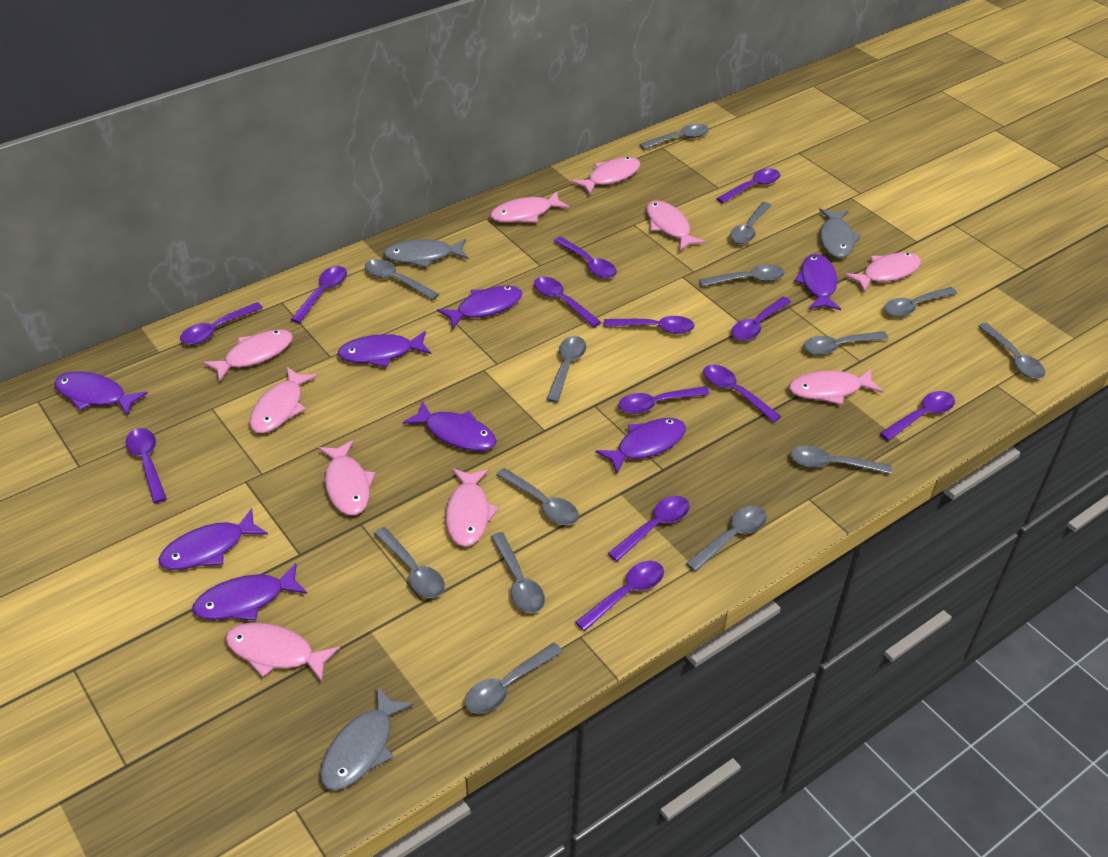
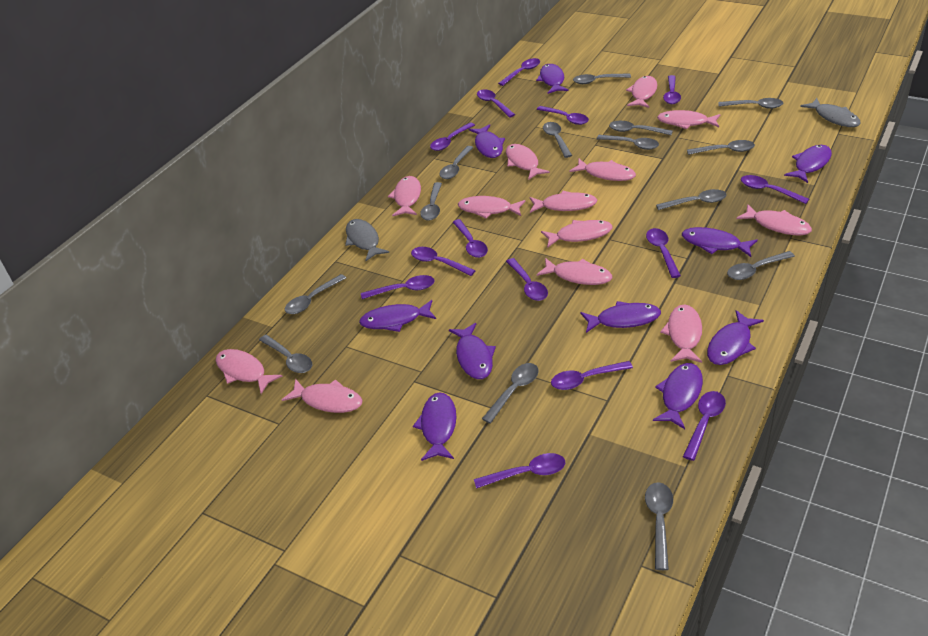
grey fish: [320,686,414,790] [383,239,468,268] [819,208,861,258] = 3 -> [345,219,389,261] [800,98,861,127] = 2
pink fish: [202,329,293,382] [225,622,340,682] [250,367,318,433] [318,440,376,515] [446,469,499,547] [490,191,570,223] [571,157,641,195] [646,200,706,251] [789,369,883,405] [844,252,921,292] = 10 -> [216,349,282,394] [282,379,363,413] [388,176,421,217] [458,196,526,219] [506,144,550,180] [530,191,598,213] [537,258,612,285] [541,220,613,248] [569,159,636,181] [626,76,657,108] [657,110,721,129] [660,304,702,363] [736,204,812,235] = 13
purple fish: [54,371,148,416] [158,508,268,570] [192,563,307,620] [338,331,431,367] [403,401,496,451] [437,285,522,329] [595,418,686,474] [794,254,841,310] = 8 -> [359,300,436,332] [413,392,456,461] [449,323,496,379] [469,124,505,158] [536,64,569,94] [580,301,661,333] [653,363,703,429] [682,227,758,257] [707,310,764,365] [784,145,832,183] = 10
purple spoon: [126,428,167,503] [180,302,263,345] [291,266,347,323] [534,277,601,327] [554,237,617,278] [575,561,664,631] [604,316,695,334] [608,496,690,562] [618,386,710,414] [703,365,781,422] [716,169,780,204] [732,297,791,341] [879,391,955,441] = 13 -> [361,275,435,299] [411,247,476,276] [430,122,475,151] [453,219,488,258] [474,453,565,489] [477,89,515,118] [498,58,540,86] [506,258,548,301] [537,106,589,125] [551,361,633,390] [646,228,681,278] [663,75,681,104] [683,391,726,461] [741,175,809,204] = 14

